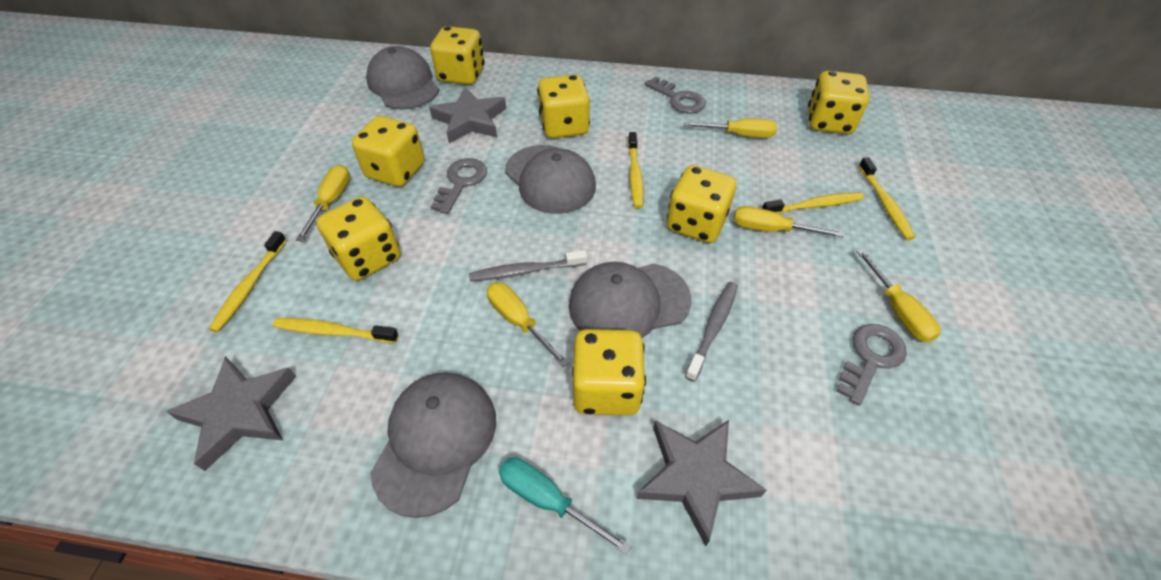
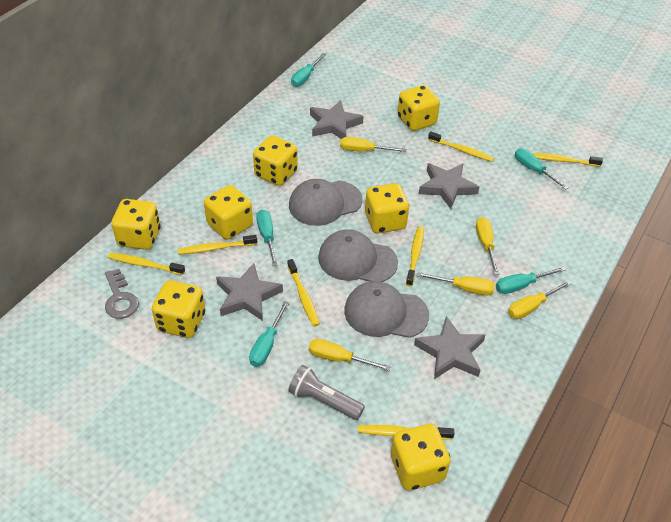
grey cap: [366,46,439,110] [370,372,496,518] [505,145,596,214] [569,262,691,338] = 4 -> [289,179,362,226] [318,229,398,282] [344,281,429,338] = 3
grey flashlight: none = 0 -> [288,365,365,420] = 1
grey key: [431,158,487,214] [645,77,706,113] [837,324,907,405] = 3 -> [105,269,139,319] = 1
grey star: [166,356,296,471] [429,87,506,143] [636,420,767,546] = 3 -> [216,263,283,321] [310,100,363,139] [414,316,486,379] [419,163,479,209] = 4
grey toothbrush: [469,250,587,281] [685,282,738,382] = 2 -> none = 0
turquoise screwdriver: [499,458,631,555] = 1 -> [249,301,289,367] [256,210,278,266] [291,53,326,87] [496,266,566,294] [515,148,569,190] = 5
yellow toothbrush: [209,231,287,332] [273,318,399,343] [628,132,644,209] [762,192,864,214] [858,157,915,240] = 5 -> [108,253,185,275] [178,235,257,255] [287,259,320,326] [358,425,454,439] [406,226,424,286] [428,131,494,162] [532,153,603,167] = 7

